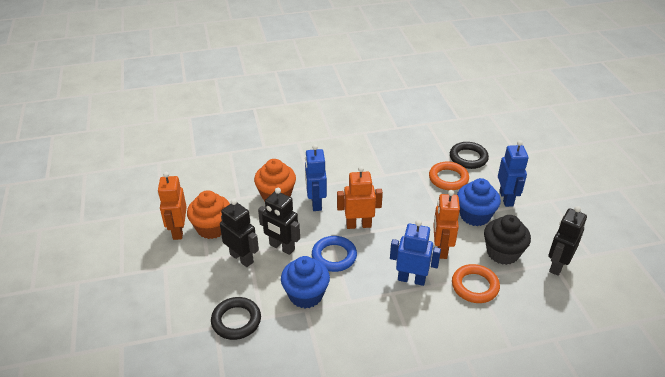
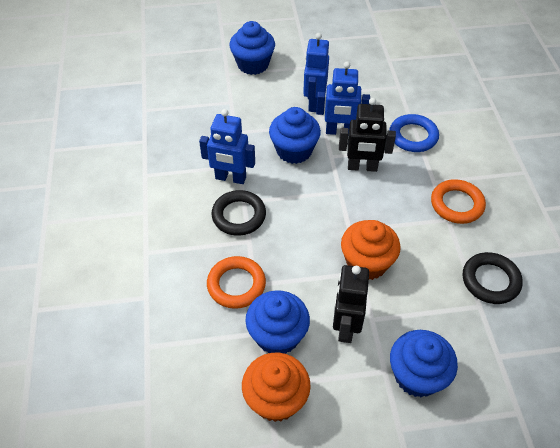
black cupcake: [484,215,531,265] = 1 -> none = 0
black robot: [220,199,259,267] [258,188,300,255] [548,206,587,276] = 3 -> [333,265,369,343] [339,98,396,172] = 2
blue cupcake: [281,256,330,309] [457,178,501,226] = 2 -> [230,21,275,75] [245,290,310,354] [269,107,321,164] [390,330,458,397] = 4
orange robot: [158,172,187,240] [337,166,383,229] [433,190,460,259] = 3 -> none = 0

